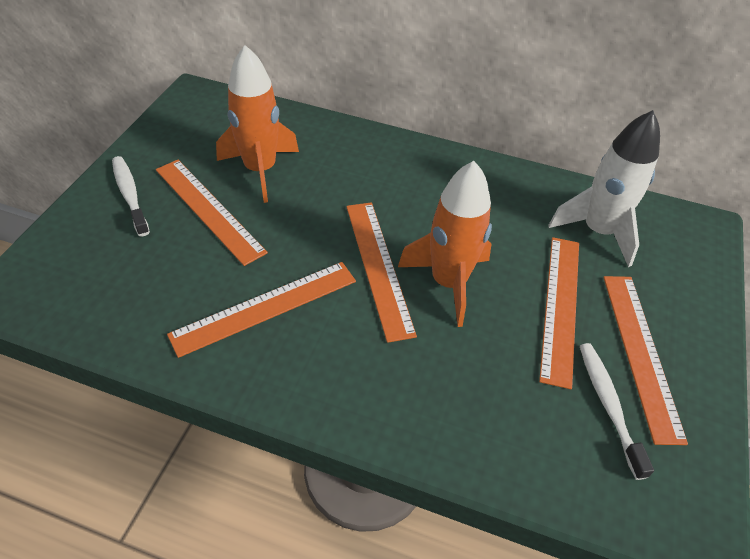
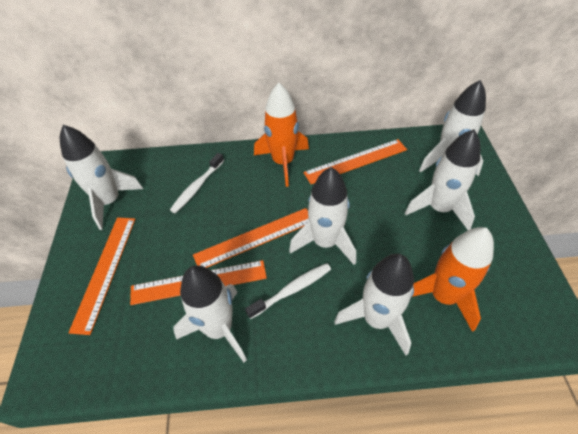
orange ruler: [156,160,268,266] [167,262,356,358] [346,202,417,343] [539,237,579,389] [603,276,688,445] = 5 -> [68,217,135,335] [130,260,267,305] [193,208,309,268] [303,139,407,184] = 4
white rocket: [548,110,660,267] = 1 -> [60,125,143,230] [173,265,247,362] [289,167,356,265] [334,254,414,355] [405,129,480,230] [419,80,486,176] = 6

